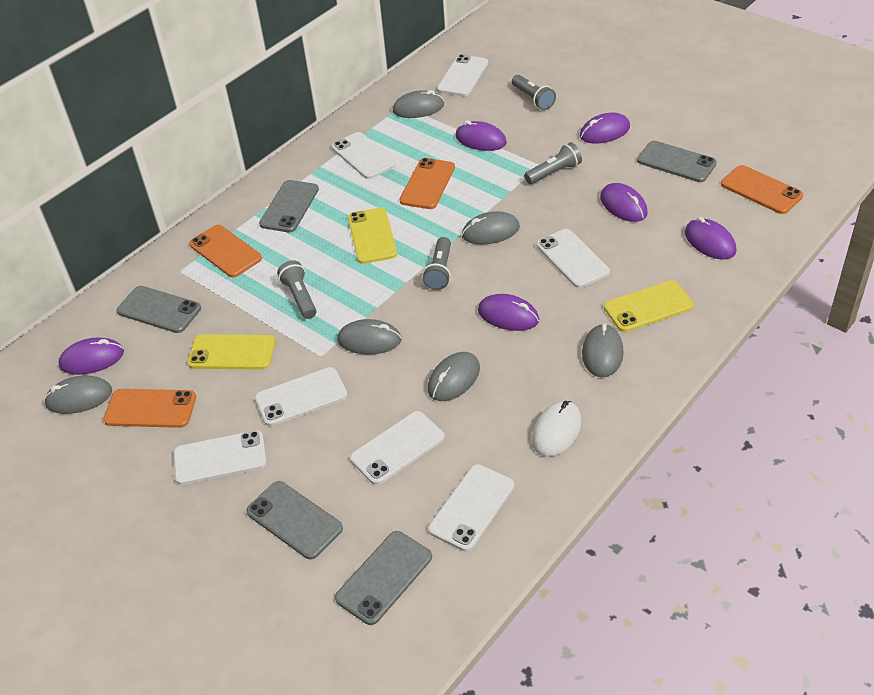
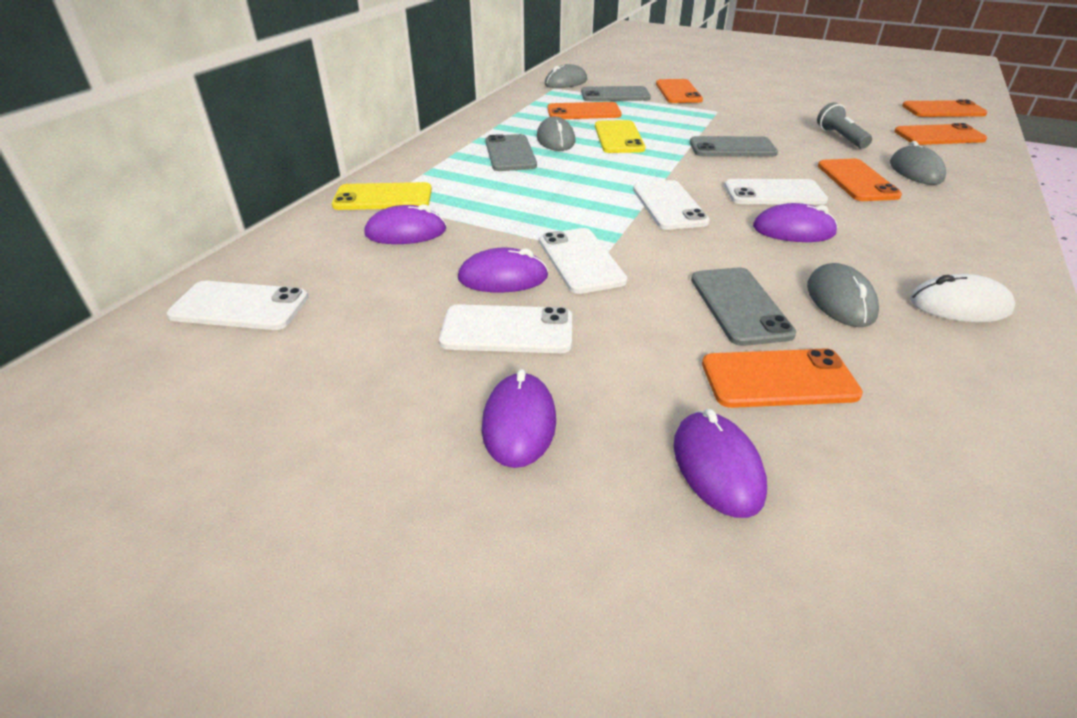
grey flashlight: [277,260,317,319] [423,237,451,290] [512,75,556,110] [524,142,582,184] = 4 -> [817,102,872,149] = 1
grey mouse: [44,376,112,414] [337,319,402,354] [393,90,444,118] [428,352,480,401] [462,211,520,244] [582,323,624,378] = 6 -> [537,116,575,151] [545,64,587,88] [807,263,879,327] [890,141,946,185] = 4
grey phone: [117,286,201,333] [246,481,343,560] [259,180,319,232] [335,531,432,625] [637,141,717,182] = 5 -> [486,134,537,171] [581,86,651,101] [690,136,778,157] [691,267,796,346] = 4
orange phone: [103,389,196,428] [189,225,262,278] [399,158,455,209] [721,165,803,214] = 4 -> [548,102,622,119] [656,79,703,103] [702,348,863,408] [818,159,902,201] [894,123,987,145] [902,99,987,117] = 6
purple mouse: [58,337,124,375] [456,121,507,151] [478,294,539,331] [580,113,630,144] [600,183,648,222] [685,217,737,260] = 6 -> [364,204,446,244] [458,248,549,293] [482,369,556,468] [674,409,767,518] [753,203,838,242] = 5
white phone: [173,430,267,485] [255,367,348,426] [332,132,396,179] [350,411,445,485] [428,464,514,551] [437,54,488,97] [537,229,610,288] = 7 -> [167,281,308,330] [439,304,572,353] [540,228,627,294] [633,180,710,230] [724,179,828,205] = 5
yellow phone: [188,334,275,370] [348,208,397,264] [604,280,694,332] = 3 -> [332,182,432,210] [595,120,645,153] = 2

